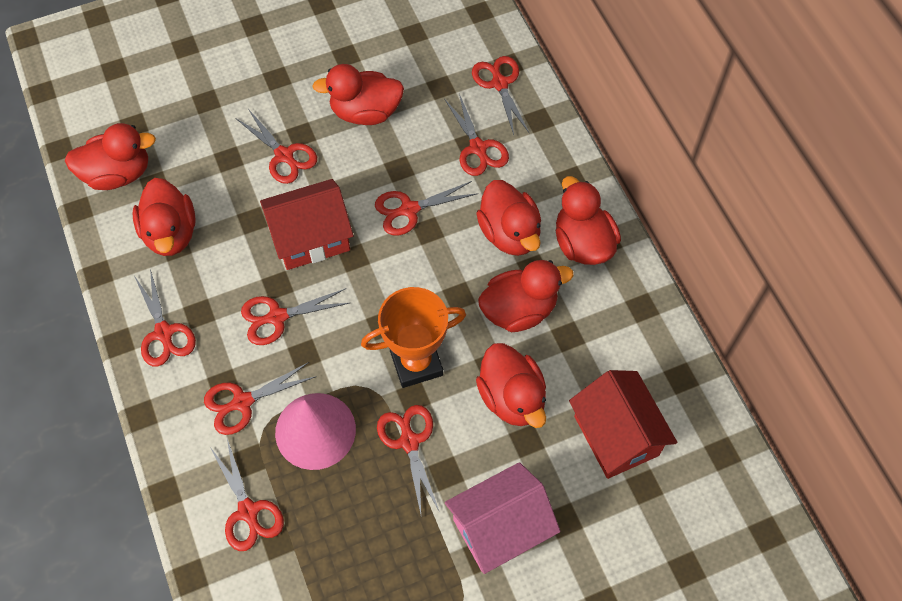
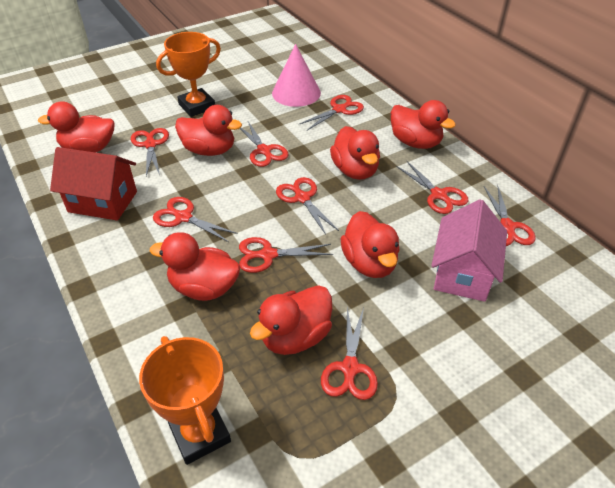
orange trophy: [361,287,466,388] = 1 -> [139,336,231,465] [156,32,221,117] = 2
red house: [260,179,354,270] [569,370,677,479] = 2 -> [50,147,137,221] = 1

